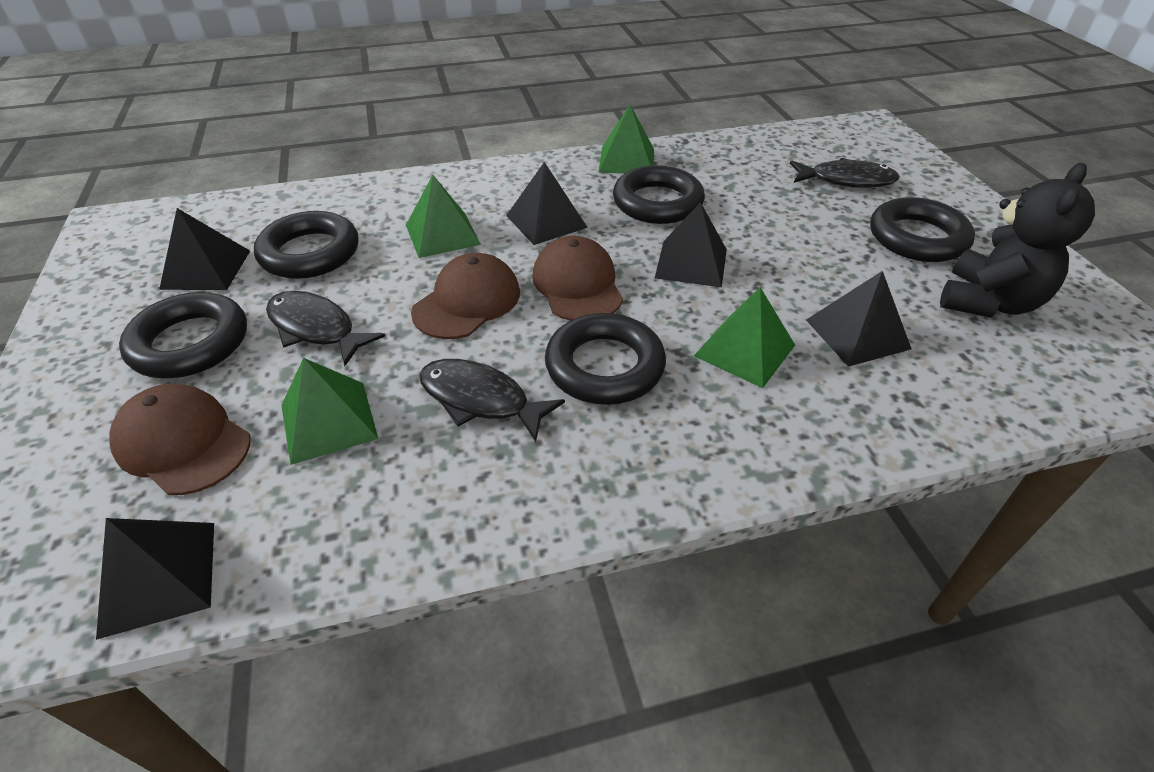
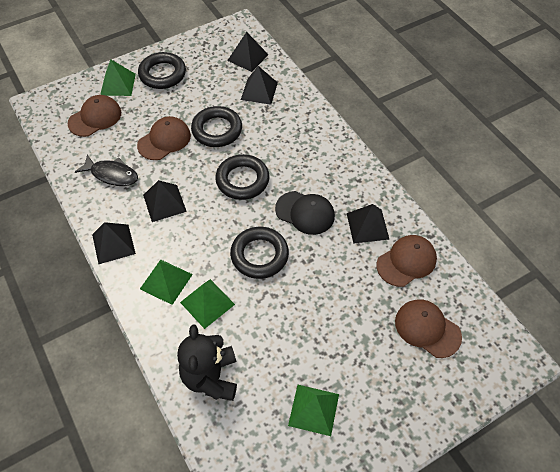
black cap: none = 0 -> [275,191,335,235] = 1
black fish: [266,291,385,366] [419,359,565,442] [790,158,899,188] = 3 -> [75,155,138,186] = 1
black ring: [119,292,247,378] [254,211,359,279] [545,313,666,405] [613,165,705,224] [870,197,975,262] = 5 -> [138,52,186,89] [191,106,242,147] [215,154,270,200] [230,227,289,279] = 4
brown cap: [109,384,250,495] [411,253,520,339] [532,236,623,321] = 3 -> [68,95,121,137] [137,116,191,160] [376,235,437,287] [395,299,462,358] = 4

